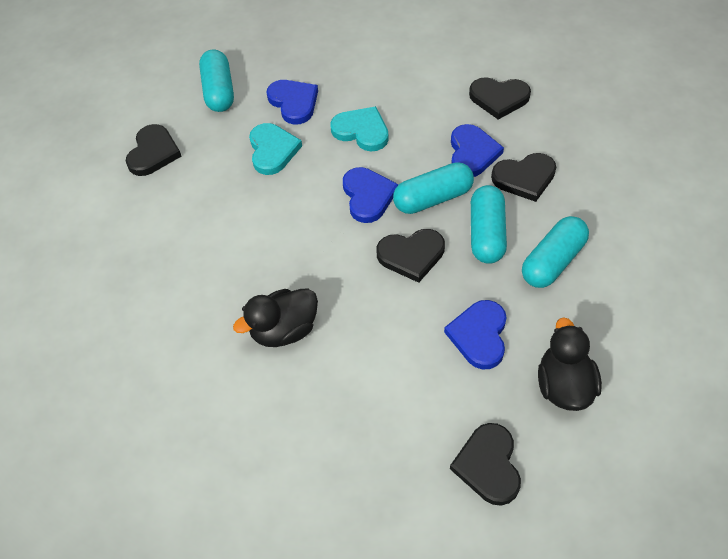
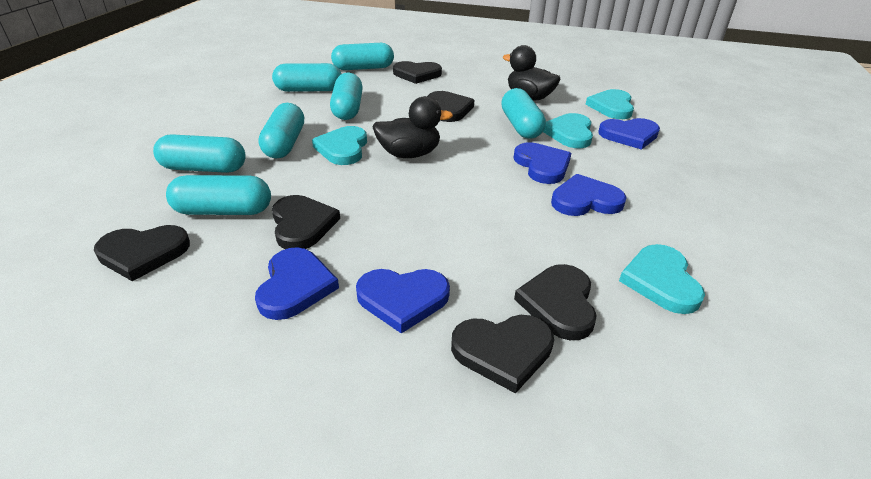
black heart: [126,124,182,176] [377,229,445,283] [450,423,521,505] [469,77,531,120] [491,153,556,202] = 5 -> [94,225,190,281] [272,195,340,249] [393,61,442,84] [427,91,474,122] [451,315,554,394] [514,264,597,340] = 6
blue heart: [267,80,318,125] [343,167,398,223] [444,300,507,369] [451,124,504,177] = 4 -> [255,247,339,320] [356,269,450,334] [514,142,571,184] [551,174,627,216] [598,118,660,150] = 5
turquoise capsule: [199,49,234,112] [393,162,474,214] [471,185,507,264] [522,216,589,288] = 4 -> [153,135,246,173] [166,175,271,215] [258,103,304,158] [272,63,341,92] [330,73,363,120] [331,43,394,70] [501,88,546,139] = 7
turquoise heart: [249,123,302,175] [330,106,389,151] = 2 -> [312,126,367,165] [543,113,593,148] [585,89,634,119] [619,244,705,314] = 4

